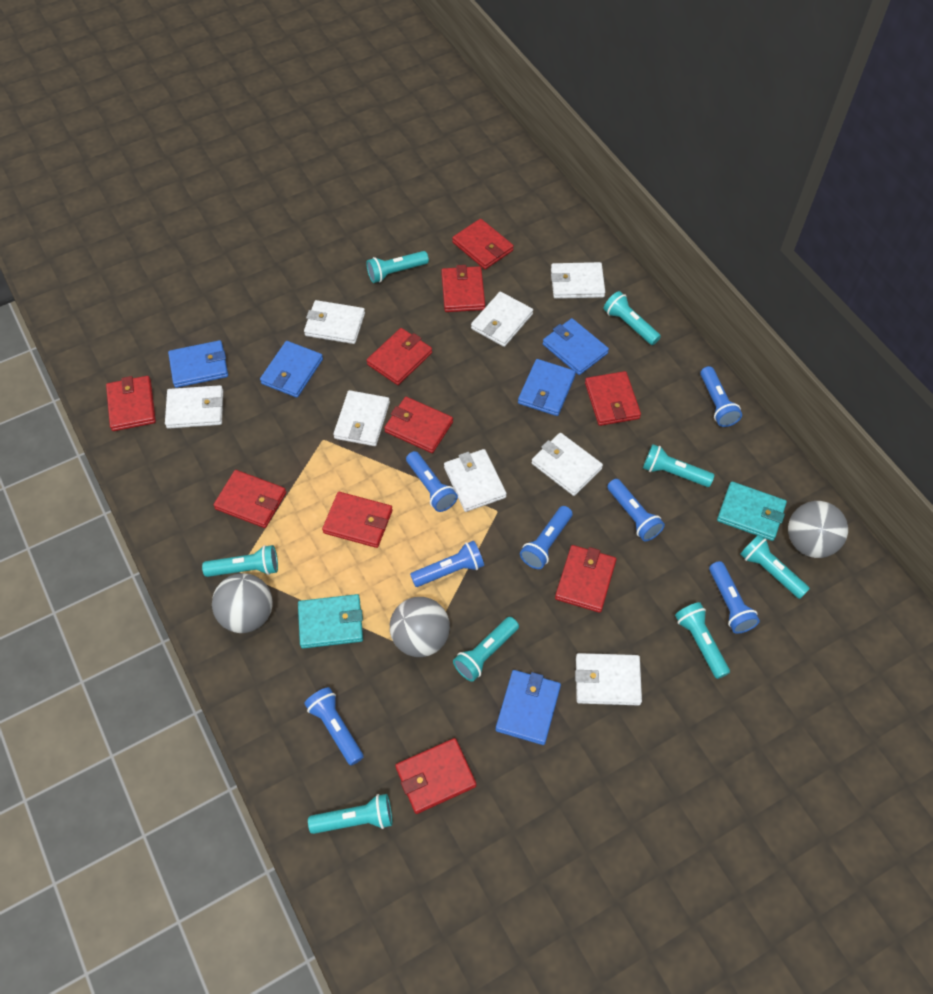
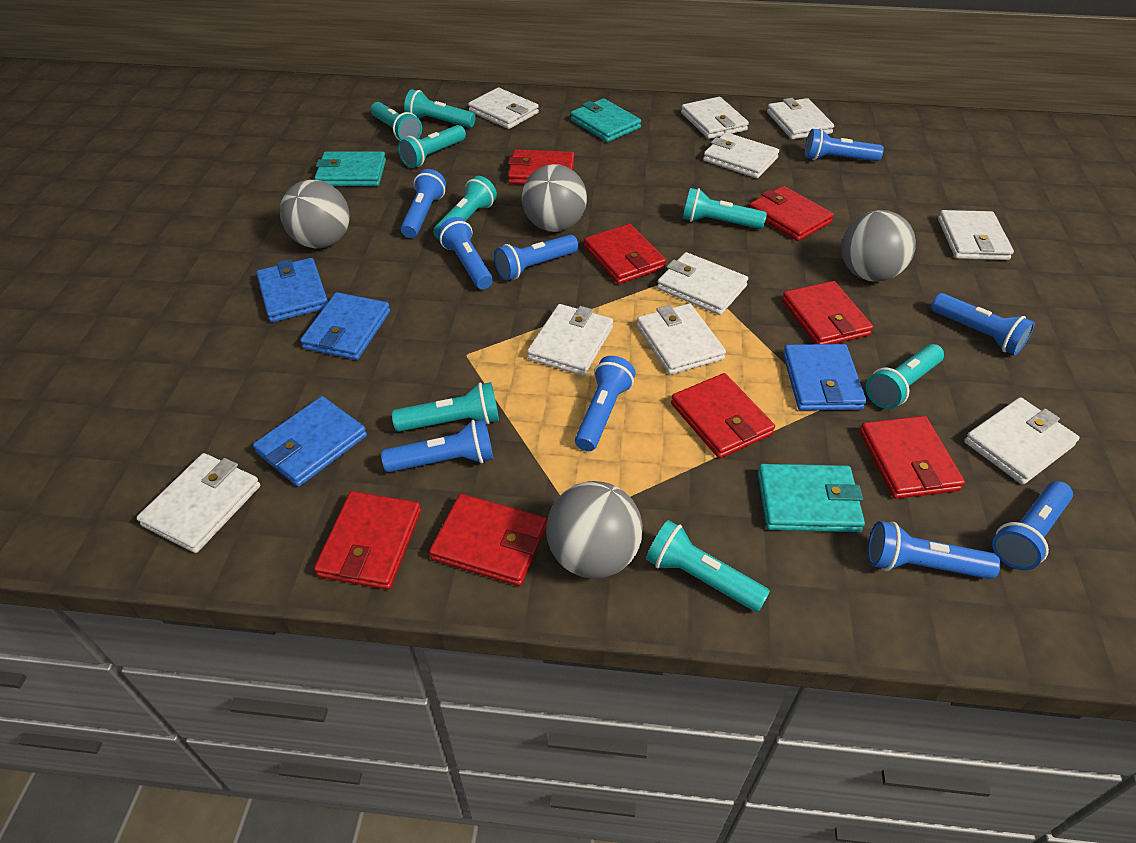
blue flashlight: [304,687,364,766] [406,451,458,512] [410,540,484,587] [520,506,573,569] [607,479,665,541] [700,366,742,427] [709,561,760,634] = 7 -> [381,419,493,472] [401,169,446,238] [438,217,493,289] [494,235,578,280] [575,356,636,451] [805,128,884,162] [868,521,1001,579] [931,293,1035,355] [992,481,1073,570] = 9
blue wallet: [168,340,228,388] [260,341,323,398] [496,670,561,745] [518,359,576,416] [543,318,609,375] = 5 -> [253,396,367,487] [256,258,328,322] [300,292,390,360] [783,344,866,410] = 4
grey ball: [212,573,273,633] [390,597,450,657] [788,501,848,558] = 3 -> [280,180,350,248] [522,164,587,232] [546,481,643,579] [841,210,916,282] = 4
red wallet: [106,376,156,431] [214,470,286,528] [322,492,393,548] [367,328,432,385] [384,397,453,453] [395,738,476,814] [441,265,485,312] [452,219,514,269] [555,545,617,613] [585,371,641,426] = 10 -> [314,491,421,590] [429,494,547,586] [508,149,575,184] [584,224,666,284] [671,373,775,458] [749,186,834,241] [782,281,873,344] [859,416,965,499] = 8
turquoise wallet: [298,594,363,649] [717,482,787,541] = 2 -> [315,152,386,186] [570,98,641,142] [758,464,865,532] = 3
white wallet: [165,385,223,429] [304,300,365,344] [333,390,390,446] [444,449,507,512] [471,292,533,347] [532,433,603,496] [551,262,605,299] [575,653,642,706] = 8 -> [136,453,260,553] [468,88,539,129] [527,304,613,376] [637,304,726,375] [657,252,748,315] [681,97,749,139] [703,132,779,178] [767,98,834,139] [938,210,1014,260] [964,397,1080,484] = 10

